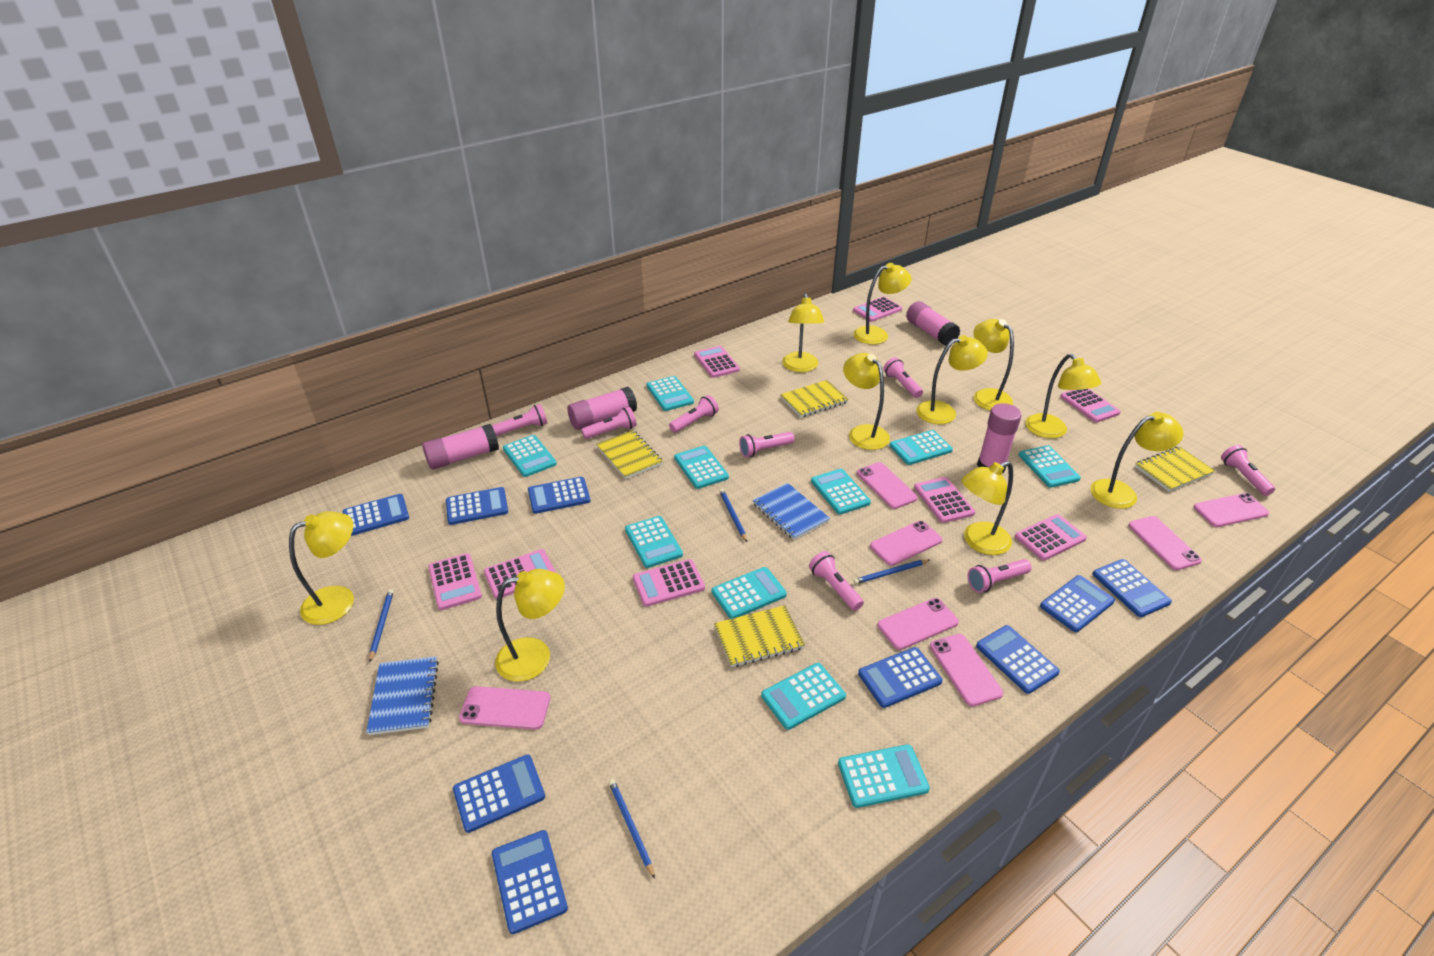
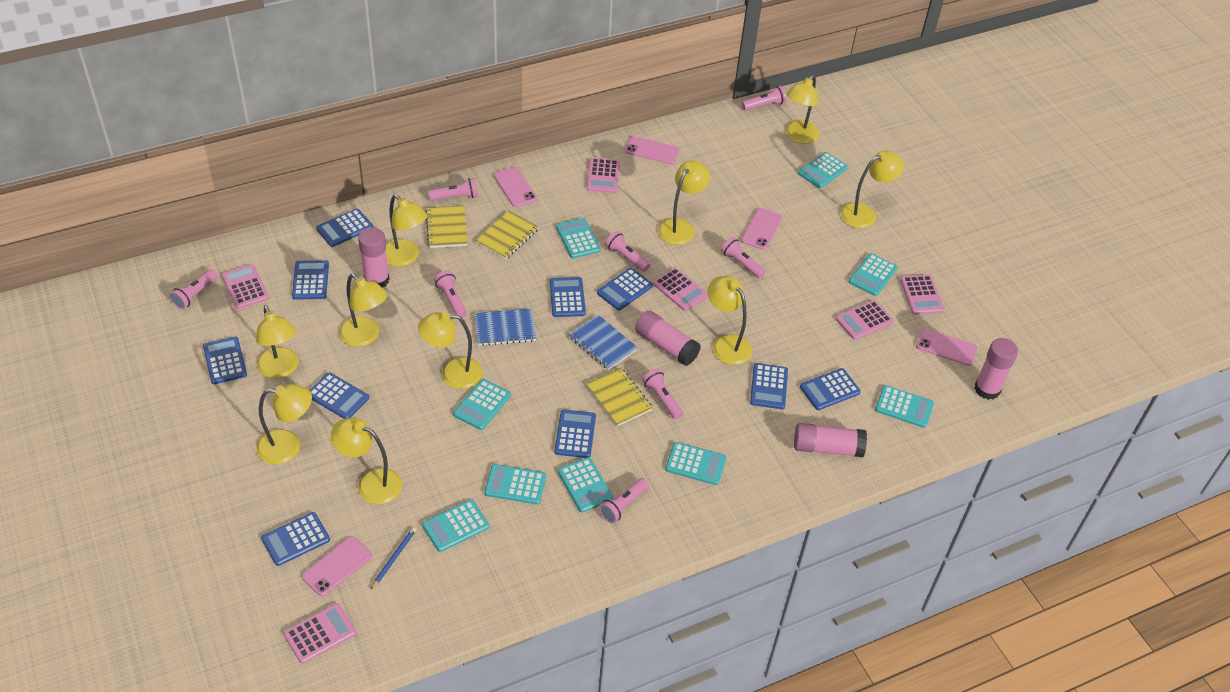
blue calculator: [343,494,409,536] [446,487,508,525] [453,755,545,833] [492,830,568,934] [528,477,590,514] [858,647,942,708] [976,625,1060,694] [1040,575,1115,632] [1093,559,1172,617] = 9 -> [203,336,247,384] [261,512,330,566] [292,260,329,300] [310,372,369,419] [316,209,373,247] [550,277,586,317] [555,409,596,458] [597,268,653,311] [750,363,788,409] [800,368,861,410] = 10
blue pencil: [369,589,394,662] [609,779,655,879] [719,489,747,542] [853,560,930,584] = 4 -> [371,527,416,589] = 1
pink calculator: [428,553,482,610] [484,549,556,599] [633,559,705,607] [694,346,740,378] [853,297,902,322] [914,477,975,523] [1015,514,1087,561] [1060,389,1121,423] = 8 -> [222,264,269,309] [284,603,356,664] [587,158,620,193] [653,267,708,311] [836,300,894,340] [900,275,944,315] = 6
pink phone: [459,686,550,730] [857,462,918,509] [870,521,942,566] [878,598,959,650] [930,634,1003,707] [1128,516,1202,570] [1194,493,1269,527] = 7 -> [302,536,372,596] [494,167,537,207] [625,136,679,164] [741,208,782,250] [916,328,977,366] = 5
turquoise calculator: [503,435,557,477] [625,516,683,568] [647,376,694,411] [674,446,729,489] [712,567,787,619] [761,663,846,730] [811,469,871,515] [838,744,930,808] [889,430,953,465] [1019,445,1081,488] = 10 -> [422,499,489,552] [453,379,511,430] [485,464,546,505] [556,218,601,259] [558,457,613,512] [665,442,727,485] [798,152,848,188] [849,253,898,296] [875,385,934,428] = 9
yellow notebook: [596,430,663,479] [714,605,805,667] [780,380,849,417] [1135,446,1215,492] = 4 -> [425,205,468,248] [476,211,539,260] [586,368,653,426] = 3

